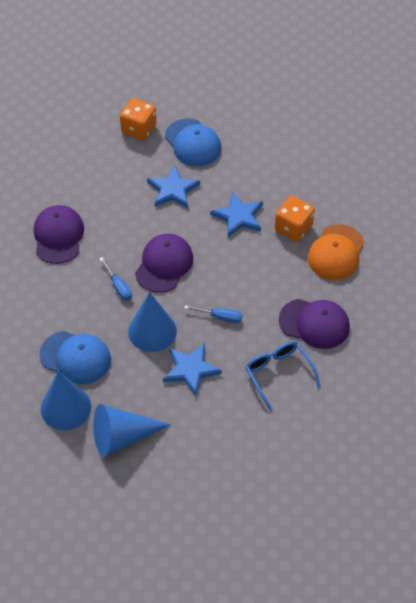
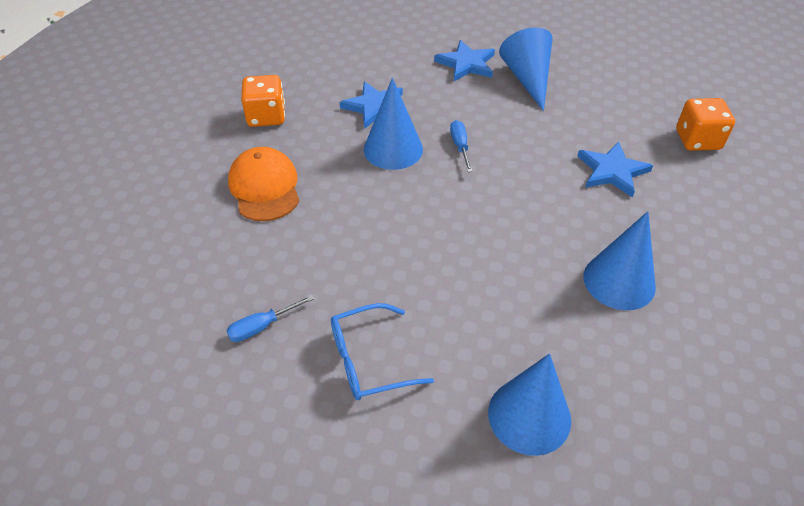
blue cap: [40,331,111,384] [165,118,221,166] = 2 -> none = 0
blue cone: [41,371,91,430] [93,404,171,457] [128,292,177,352] = 3 -> [364,78,423,170] [488,354,571,456] [499,27,553,111] [584,211,656,310] = 4
purple cap: [34,205,84,264] [135,234,193,293] [279,299,350,349] = 3 -> none = 0

